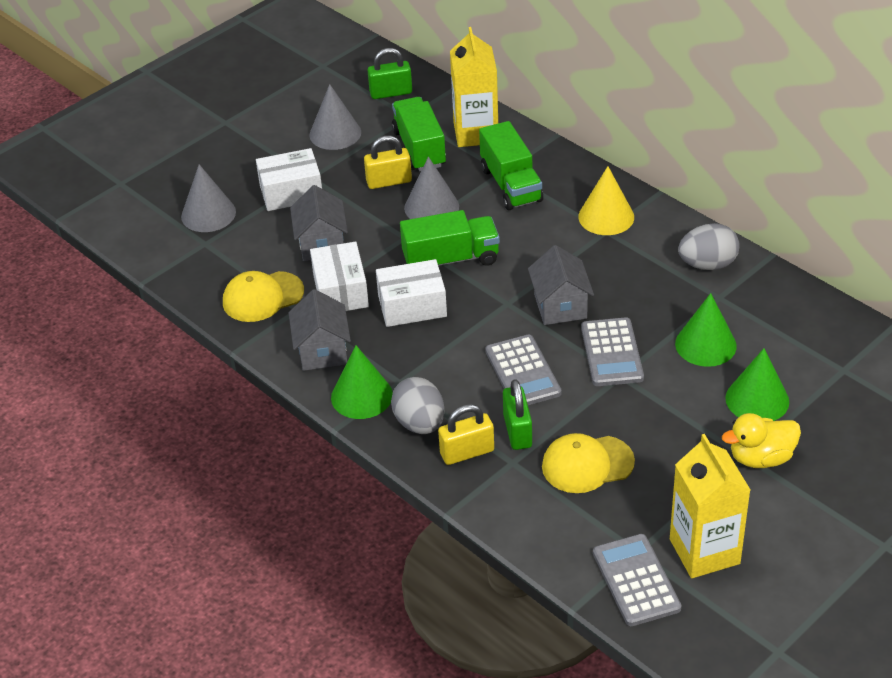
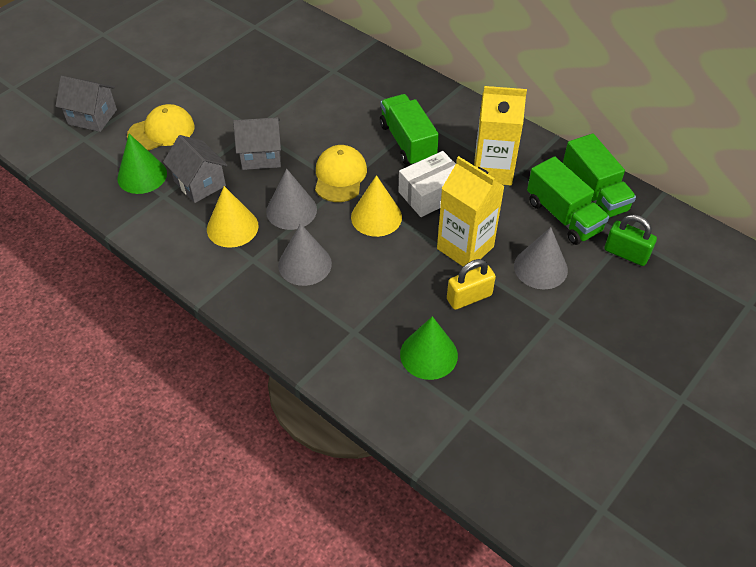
green cone: [331,345,393,419] [675,293,737,367] [725,348,789,421] = 3 -> [117,134,167,194] [400,316,458,380] = 2
green padlock: [368,48,412,99] [503,379,532,450] = 2 -> [604,215,657,266] = 1
grey calculator: [485,334,562,405] [581,317,644,386] [593,534,682,626] = 3 -> none = 0
grey egg: [391,377,444,434] [678,223,740,270] = 2 -> none = 0
white box: [256,148,322,211] [310,241,369,311] [376,259,447,327] = 3 -> [398,151,456,217] = 1
yellow cone: [578,166,634,235] = 1 -> [207,186,259,248] [351,175,402,237] = 2
yellow duck: [722,413,801,468] = 1 -> none = 0
yellow padlock: [364,136,412,189] [438,404,494,465] = 2 -> [447,259,496,310] = 1

